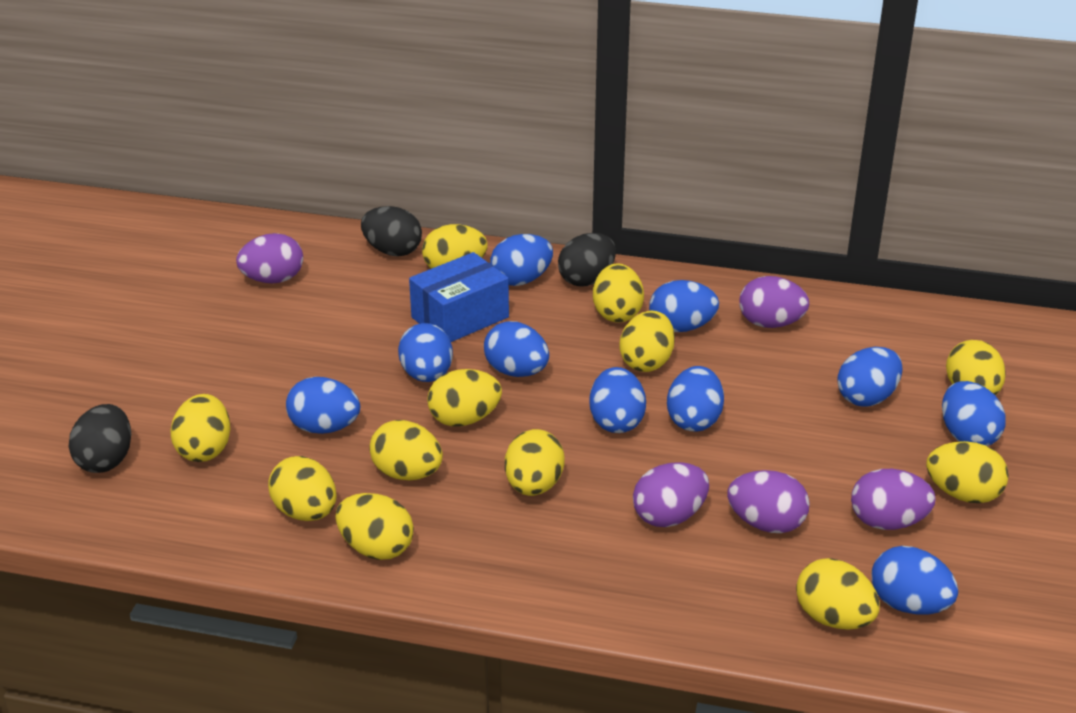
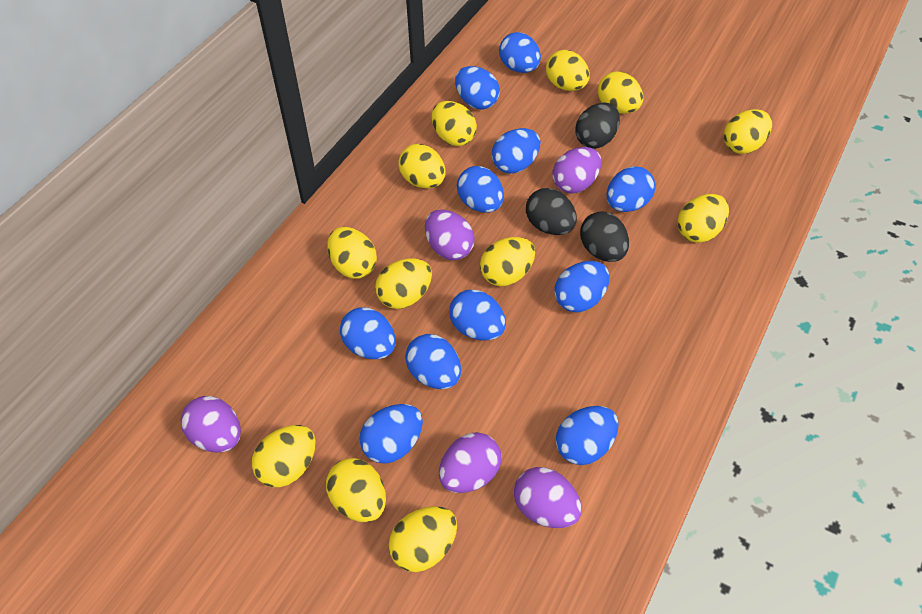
blue box: [409,252,509,342] = 1 -> none = 0
blue egg: [286,377,360,434] [398,323,453,382] [484,321,549,377] [490,234,553,286] [589,367,646,433] [649,280,719,332] [667,366,724,432] [837,347,903,407] [872,546,958,615] [942,381,1006,446] = 10 -> [340,307,396,359] [359,404,423,464] [405,334,461,389] [449,290,506,341] [455,66,500,109] [457,166,504,213] [492,128,540,174] [499,32,541,73] [555,261,610,313] [556,406,618,465] [607,166,656,212] = 11

